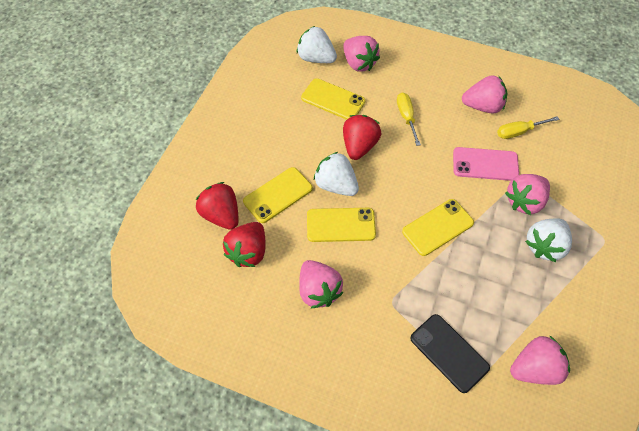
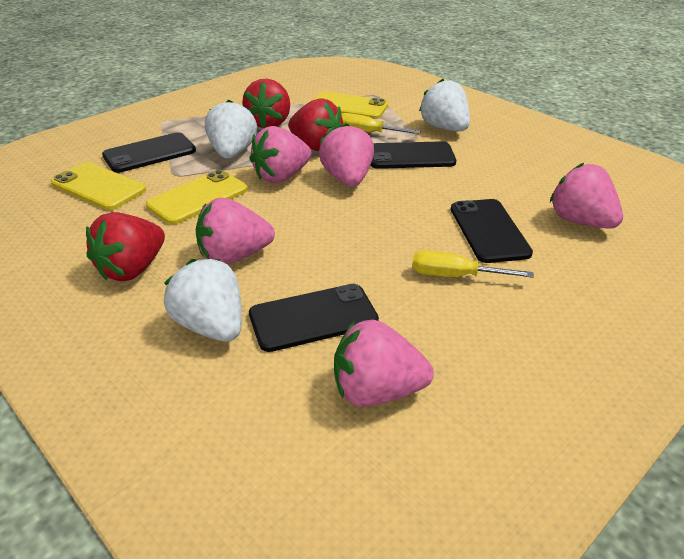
black phone: [410,314,490,393] = 1 -> [102,132,196,173] [249,284,379,352] [371,141,456,169] [451,199,533,263] = 4
pink phone: [453,147,519,181] = 1 -> none = 0
yellow phone: [243,167,313,223] [301,78,365,120] [307,208,376,242] [402,199,474,256] = 4 -> [51,162,146,210] [146,170,248,225] [314,92,388,119] = 3

